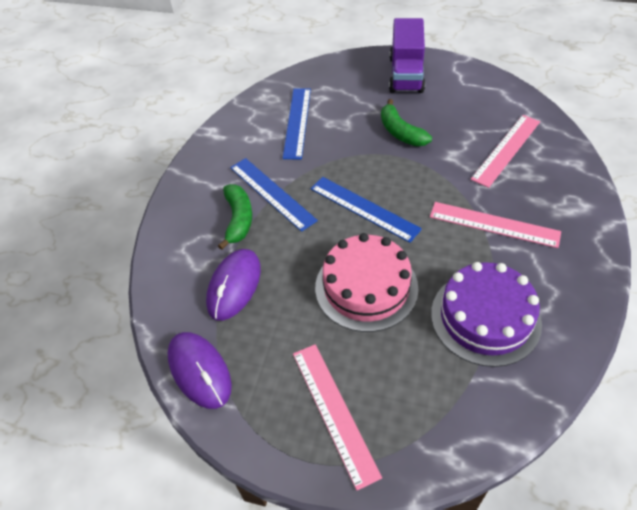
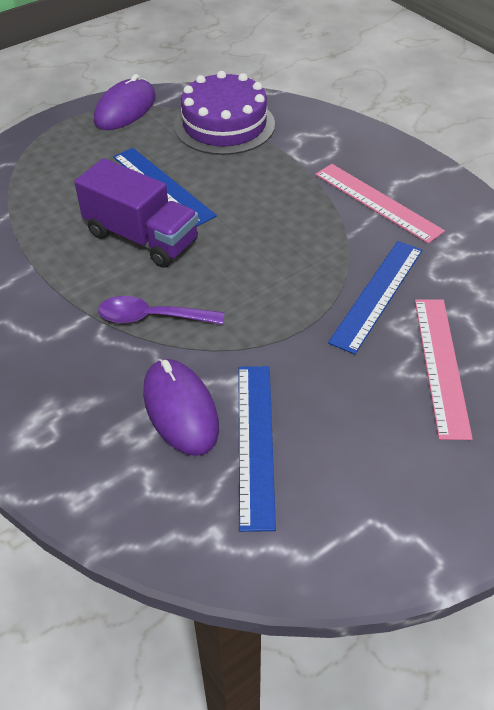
green banana: [218,184,252,250] [381,99,432,146] = 2 -> none = 0
pink cake: [315,233,418,332] = 1 -> none = 0
pink ruler: [293,344,382,490] [430,202,561,248] [470,115,540,188] = 3 -> [315,164,445,244] [415,299,473,440] = 2
purple spoon: none = 0 -> [98,296,225,324] = 1

